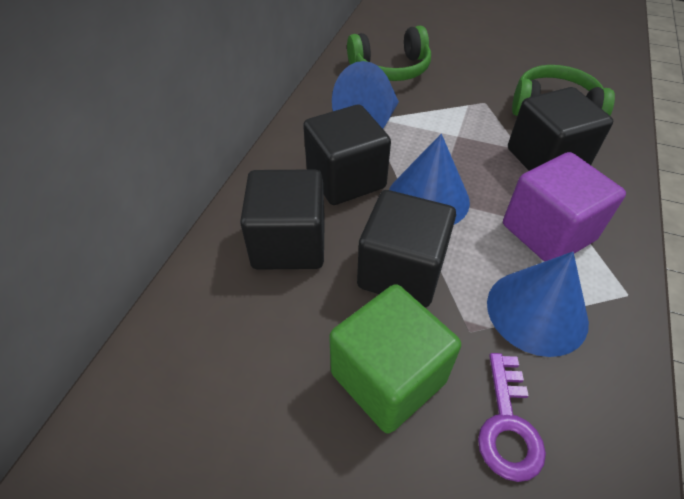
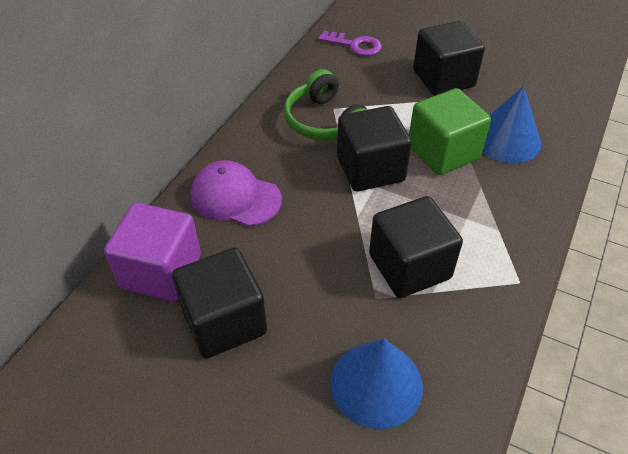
blue cone: [332,61,399,129] [389,134,470,224] [487,252,589,357] = 3 -> [330,338,423,429] [482,86,541,163] = 2
green headphones: [347,26,431,81] [512,65,615,116] = 2 -> [284,69,368,140] = 1
purple cap: none = 0 -> [191,160,282,226] = 1

